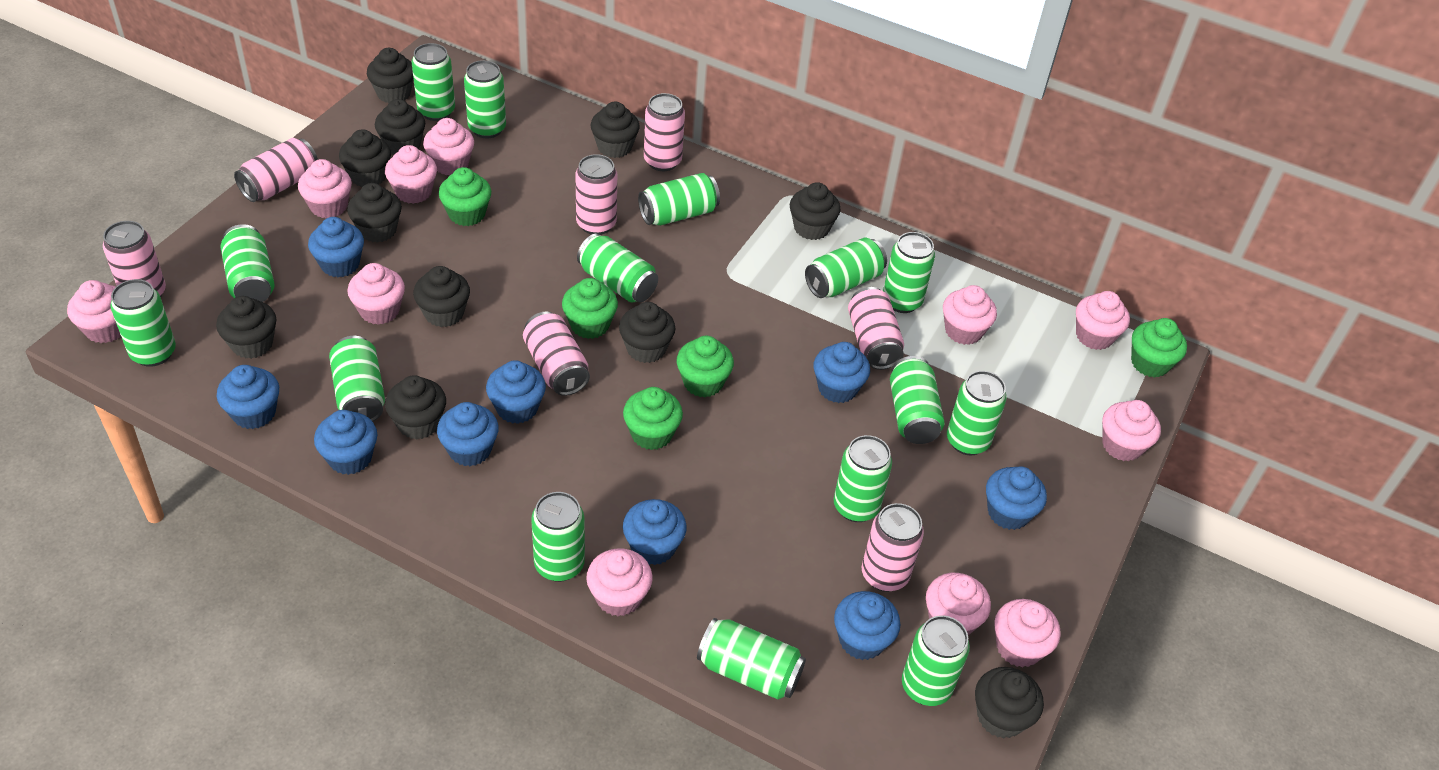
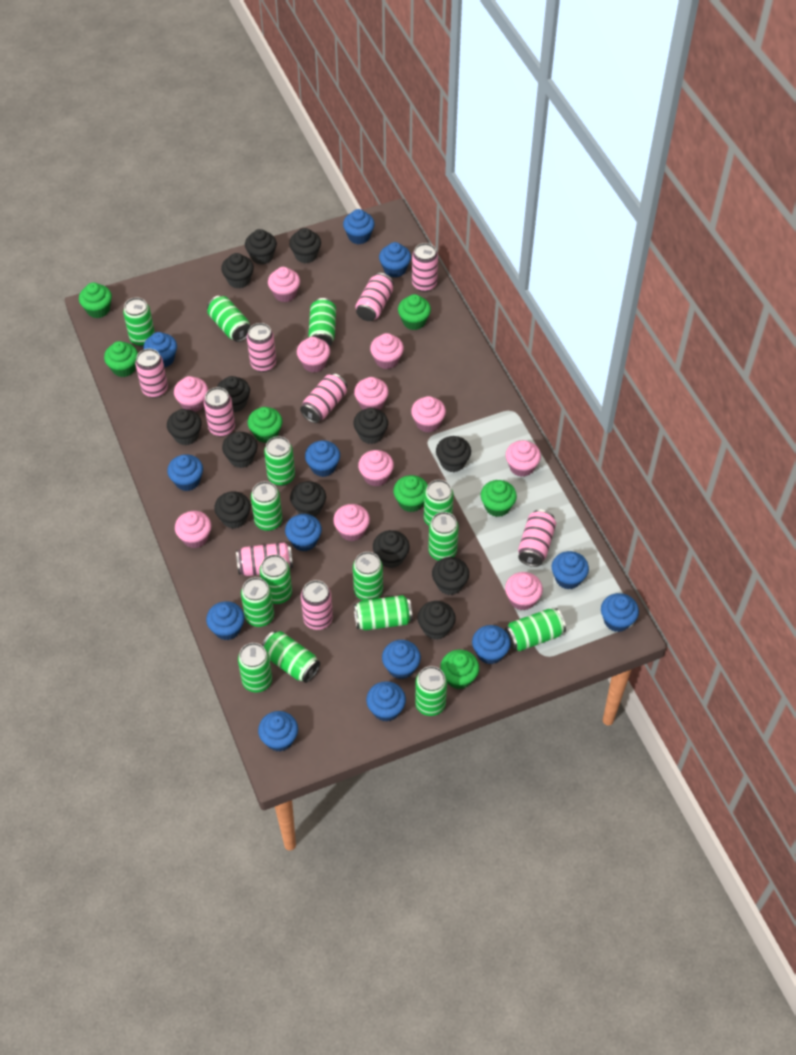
black cupcake: [216,296,276,359] [339,129,391,187] [347,183,402,243] [367,48,414,103] [375,99,425,154] [385,375,446,439] [413,266,470,327] [591,101,640,158] [619,302,676,363] [790,182,841,240] [975,667,1044,739] = 11 -> [167,409,202,445] [214,491,251,529] [217,376,250,412] [221,253,254,288] [222,432,257,468] [245,229,277,264] [289,228,321,263] [290,481,326,517] [353,408,388,444] [373,530,410,568] [417,601,456,640] [432,557,469,595] [436,436,471,472] = 13
blue cupcake: [217,365,279,429] [308,217,364,277] [314,410,377,475] [437,402,499,466] [486,360,546,424] [623,499,687,565] [814,342,870,403] [834,591,900,660] [986,466,1047,530] = 9 -> [143,332,177,368] [167,454,203,491] [206,601,244,640] [258,711,298,752] [285,514,322,551] [305,440,340,477] [343,209,375,244] [366,681,406,722] [379,242,411,278] [382,640,421,679] [472,625,511,664] [552,551,589,589] [601,593,639,632] = 13
green cupcake: [439,167,491,226] [562,278,618,339] [623,387,683,450] [677,336,734,397] [1131,318,1187,378] = 5 -> [79,282,112,318] [104,341,138,377] [248,407,282,443] [393,475,428,512] [398,294,431,330] [440,650,479,689] [481,480,517,517] = 7
pink can: [103,221,166,297] [234,138,318,202] [523,312,590,396] [576,154,617,235] [644,93,685,171] [848,287,904,370] [862,503,924,592] = 7 -> [135,349,168,398] [204,387,235,437] [236,542,293,576] [247,323,276,372] [300,374,347,423] [301,580,333,630] [355,273,394,321] [412,243,438,292] [518,510,556,567] = 9

